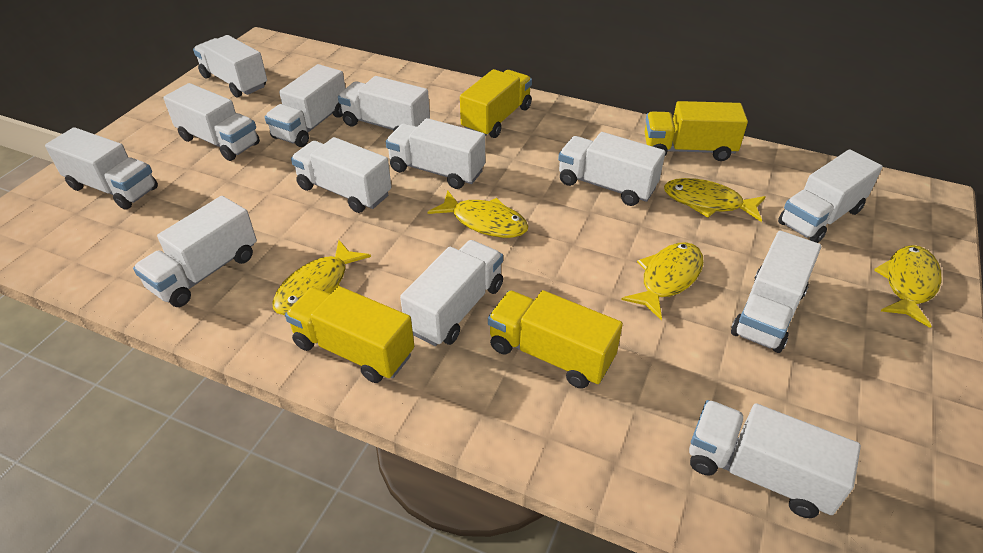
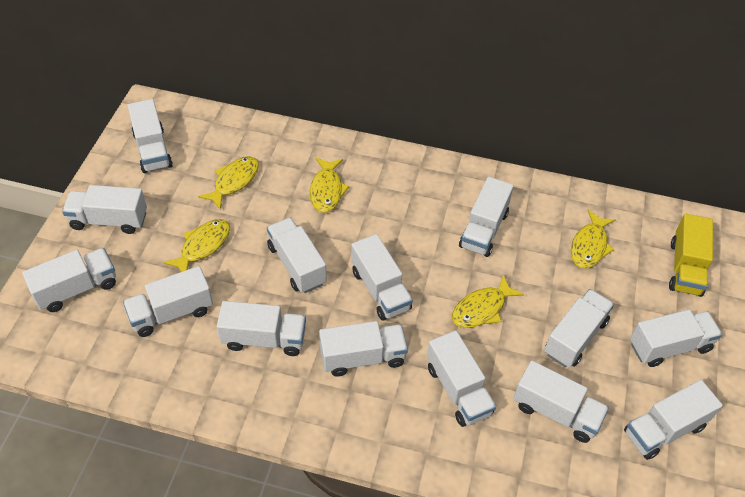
white truck: [45,127,158,210] [133,196,257,307] [163,83,260,161] [193,35,267,97] [265,64,346,147] [291,137,391,213] [338,76,430,132] [386,118,485,189] [400,240,503,346] [558,132,665,206] [689,400,861,518] [731,231,821,353] [778,149,883,243] = 13 -> [22,248,116,312] [62,185,147,234] [123,266,213,337] [128,99,173,173] [217,301,306,356] [267,217,327,293] [319,321,408,377] [351,234,413,320] [427,330,496,427] [459,177,514,257] [513,361,609,443] [544,289,614,367] [624,380,723,460] [630,309,722,367] = 14
yellow truck: [285,286,414,383] [460,69,532,138] [488,290,623,389] [645,101,748,161] = 4 -> [669,214,713,297] = 1

